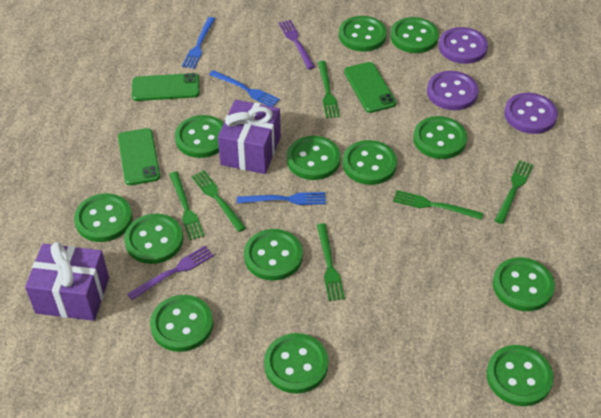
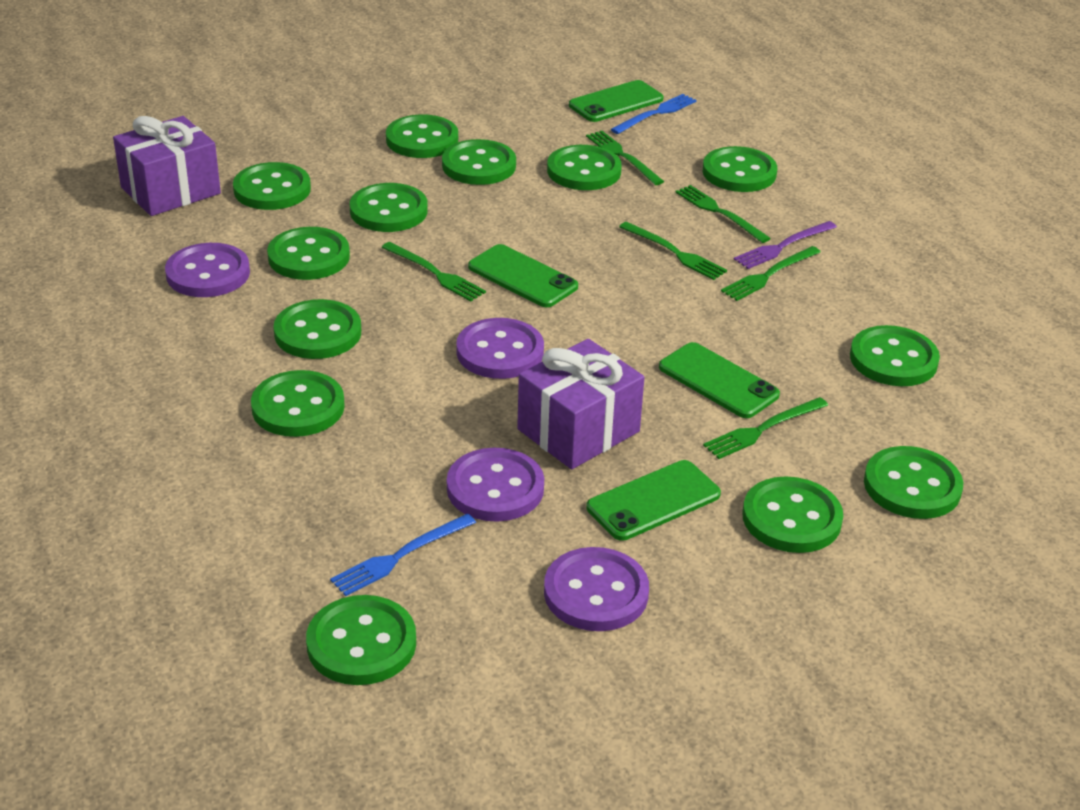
blue fork: [182,17,215,69] [209,70,280,107] [237,192,326,205] = 3 -> [330,513,476,596] [611,94,697,134] = 2
green phone: [118,128,160,185] [132,73,200,101] [344,62,396,113] = 3 -> [468,244,578,307] [569,80,664,122] [586,460,721,541] [659,342,780,418] = 4
purple button: [427,71,479,110] [439,27,488,64] [504,93,558,134] = 3 -> [165,243,250,297] [447,448,544,522] [456,318,544,379] [544,547,649,631] = 4
purple fork: [127,246,214,300] [279,20,315,69] = 2 -> [734,221,837,269] = 1

